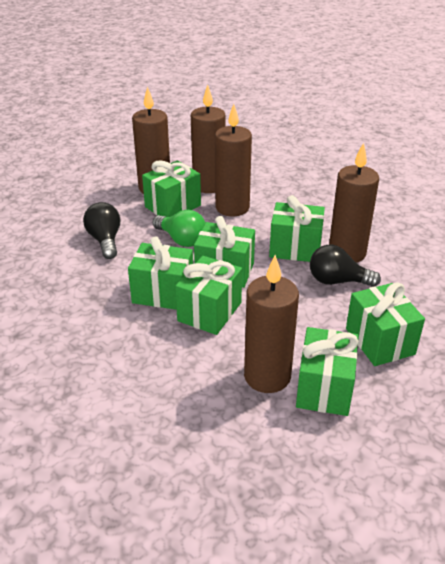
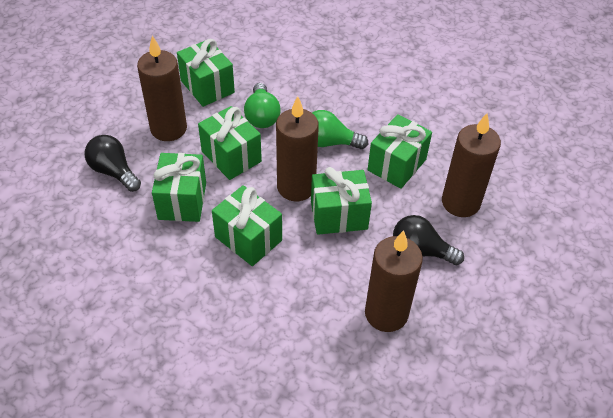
brown candle: [132,86,170,194] [191,84,226,193] [215,104,252,216] [244,255,299,393] [329,142,379,263] = 5 -> [137,35,187,141] [276,96,319,201] [365,230,423,332] [442,113,501,217] = 4
green gift: [128,236,193,310] [142,160,201,217] [175,256,242,335] [194,216,255,288] [269,195,325,262] [296,327,358,416] [346,282,425,366] = 7 -> [152,153,206,222] [177,39,235,107] [198,106,262,180] [212,185,282,266] [311,167,372,235] [368,114,432,189] = 6
green light bulb: [152,210,205,247] = 1 -> [244,83,281,128] [312,110,368,149] = 2

